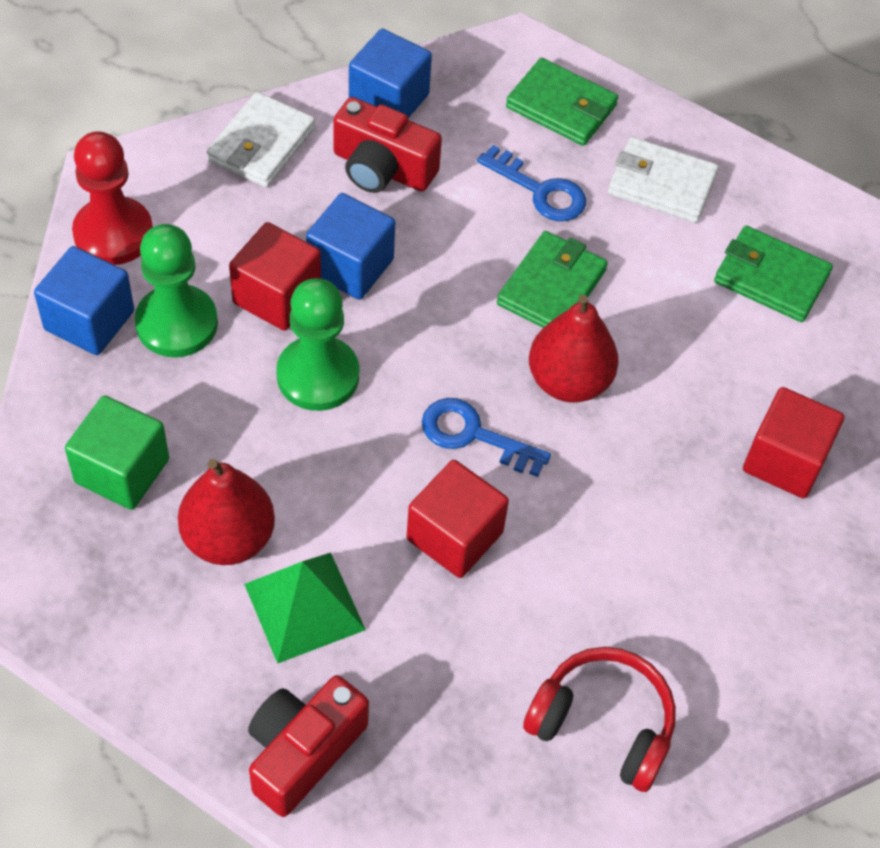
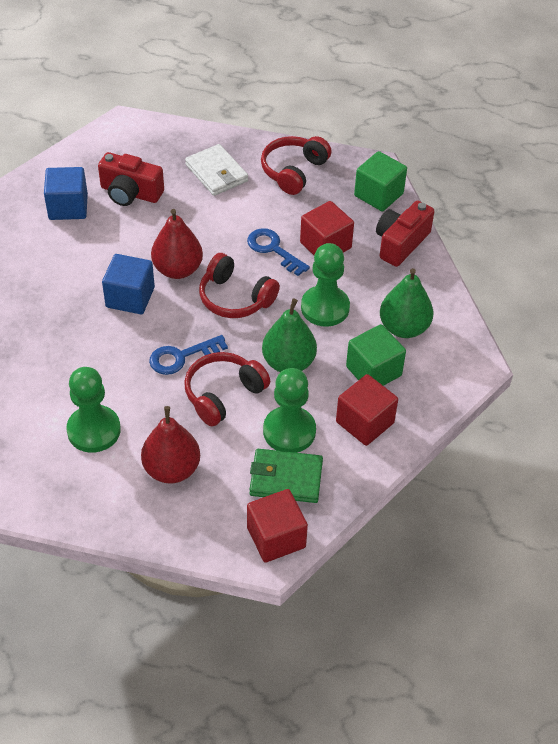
blue cube: [34,246,134,355] [306,193,395,300] [349,29,432,118] = 3 -> [44,167,88,220] [102,254,155,314] = 2
green cube: [65,396,169,510] = 1 -> [346,324,406,386] [354,151,407,211] = 2
green pawn: [135,224,218,357] [276,278,359,411] = 2 -> [66,367,121,453] [263,368,316,453] [301,243,350,327] = 3
green pear: none = 0 -> [262,298,317,372] [380,268,433,338] = 2
green pyramid: [244,553,366,664] = 1 -> none = 0
green wallet: [497,231,608,328] [506,58,618,146] [714,226,833,322] = 3 -> [249,449,323,503] = 1
red headphones: [523,647,676,792] = 1 -> [184,352,270,427] [199,253,280,318] [261,136,332,195] = 3
red pawn: [72,131,153,265] = 1 -> none = 0
white wallet: [207,92,315,187] [608,137,719,223] = 2 -> [185,144,248,196] = 1

